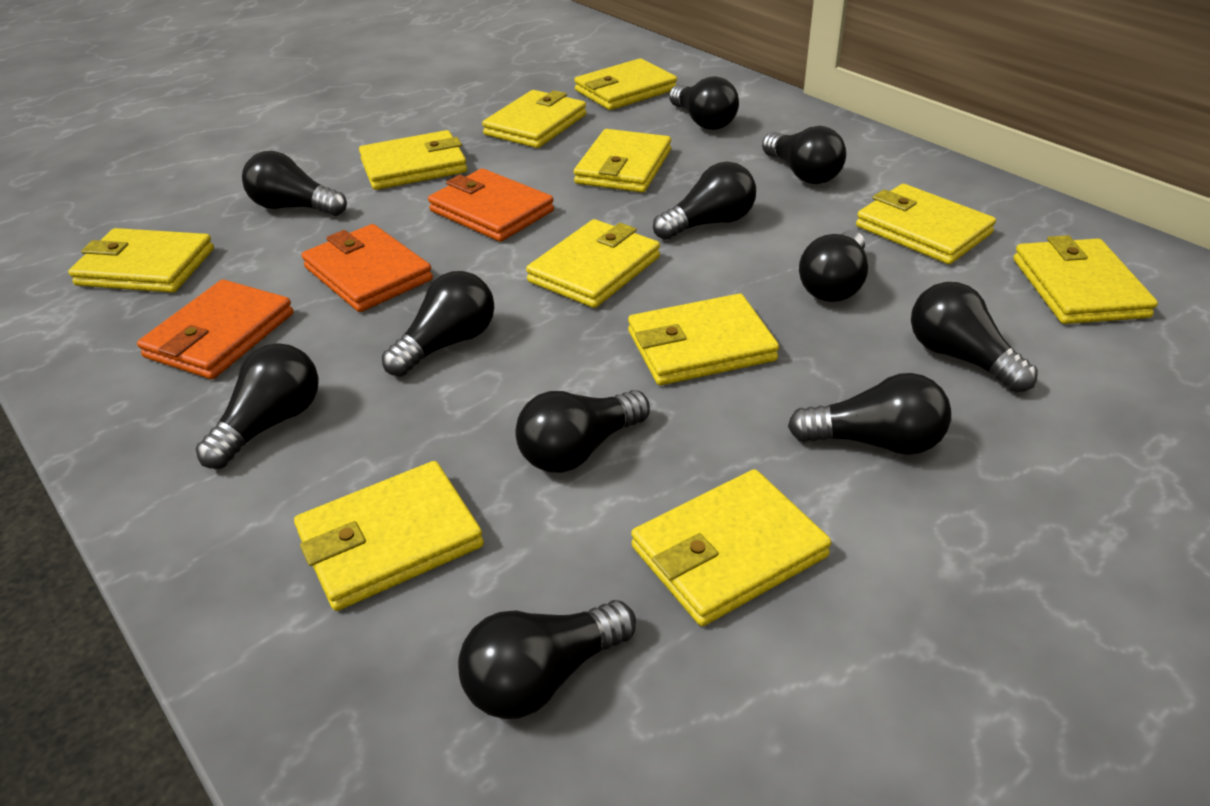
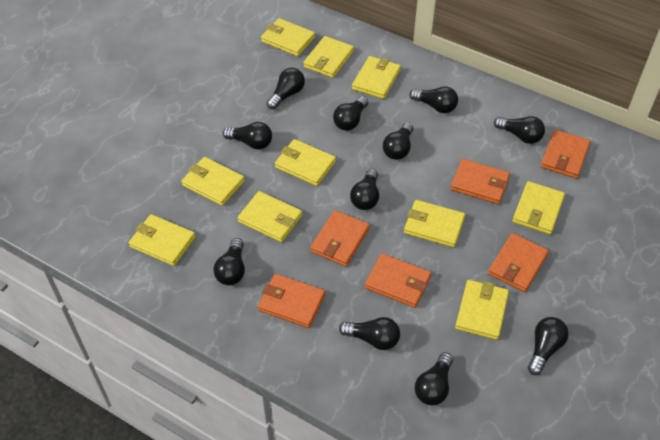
orange wallet: [137,280,293,379] [302,224,433,312] [428,168,554,242] = 3 -> [258,274,325,328] [310,210,370,267] [365,253,431,308] [451,159,510,204] [488,233,549,292] [541,130,590,179] = 6
yellow wallet: [68,228,214,293] [294,461,484,611] [359,130,467,190] [482,90,587,148] [526,219,660,308] [574,58,677,110] [574,129,671,193] [628,293,779,385] [631,469,831,626] [856,184,996,264] [1013,235,1158,324] = 11 -> [129,214,196,266] [181,157,245,206] [238,191,302,242] [261,18,315,56] [275,139,336,186] [303,36,354,78] [352,56,401,99] [404,200,465,248] [455,280,509,340] [512,181,565,234] = 10

